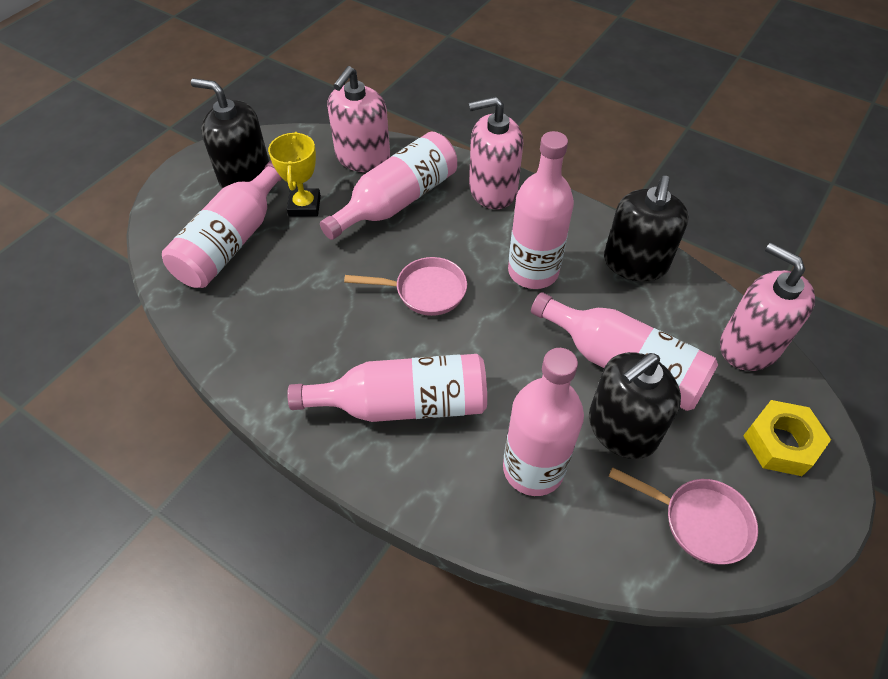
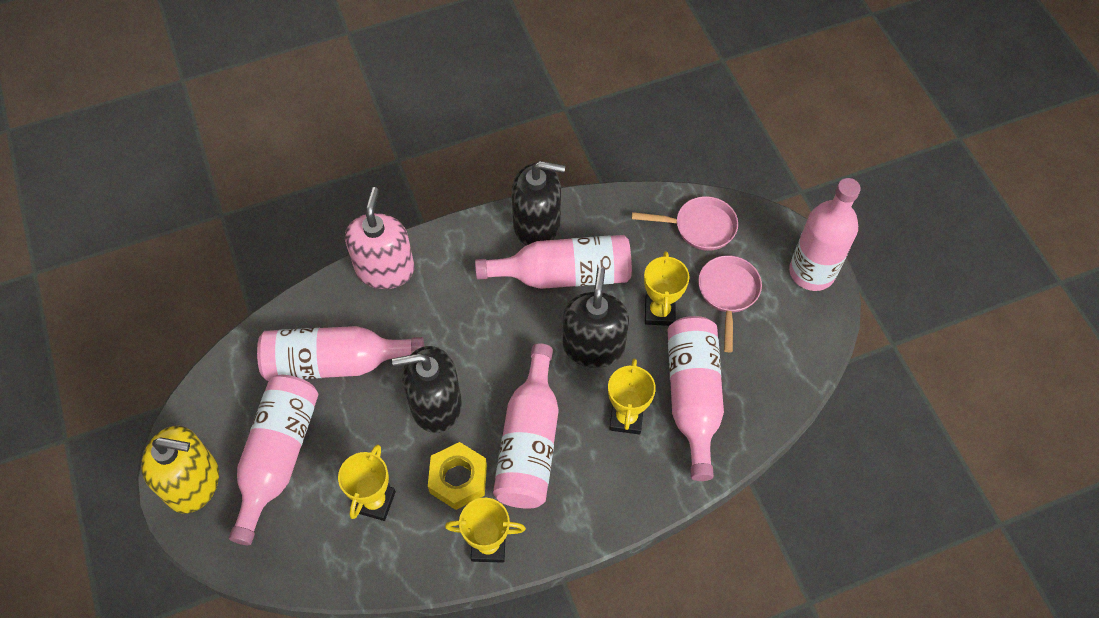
pink soap dispenser: [327,66,390,172] [469,97,523,209] [720,243,815,371] = 3 -> [345,187,414,289] = 1
yellow soap dispenser: none = 0 -> [141,426,219,514] = 1
yellow trophy: [268,132,321,217] = 1 -> [338,444,396,521] [445,498,526,563] [608,359,656,434] [644,251,689,326] = 4

